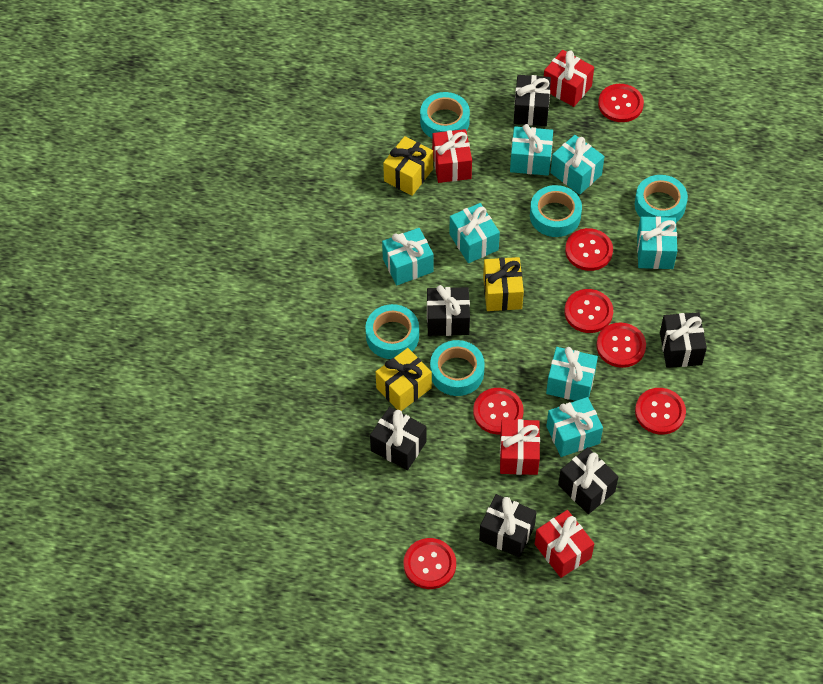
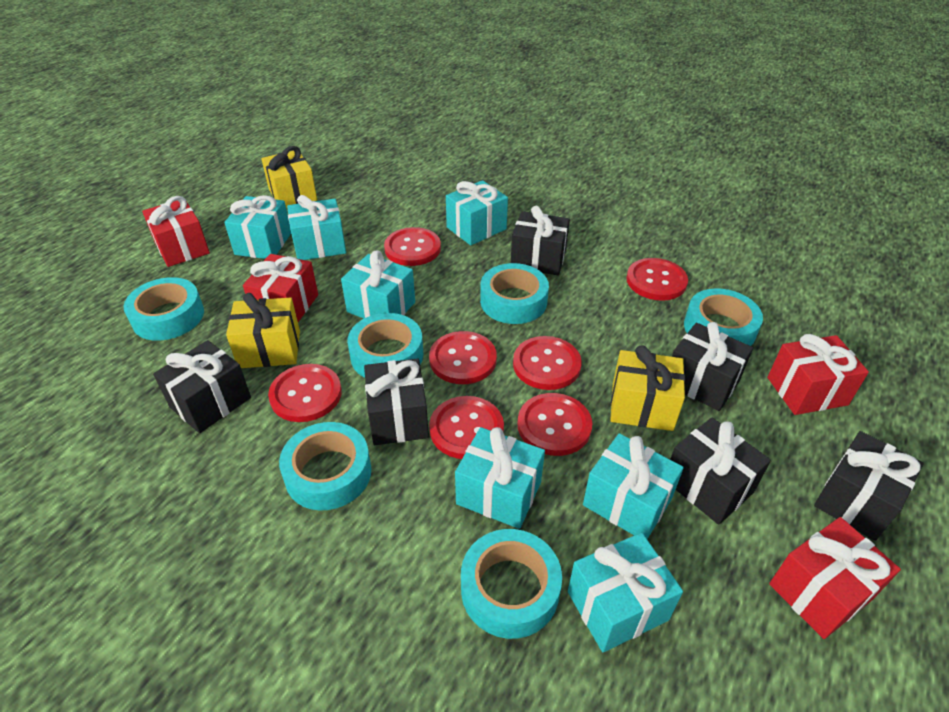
turquoise tape: [365,304,419,359] [420,92,470,138] [430,340,485,396] [530,185,582,237] [634,175,688,222] = 5 -> [124,277,204,340] [279,422,371,510] [347,313,423,378] [461,529,562,639] [480,263,549,324] [684,288,763,346] = 6

